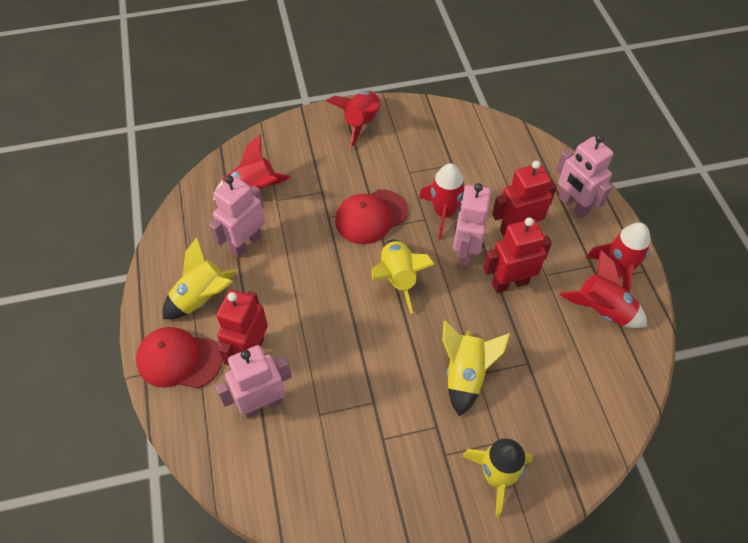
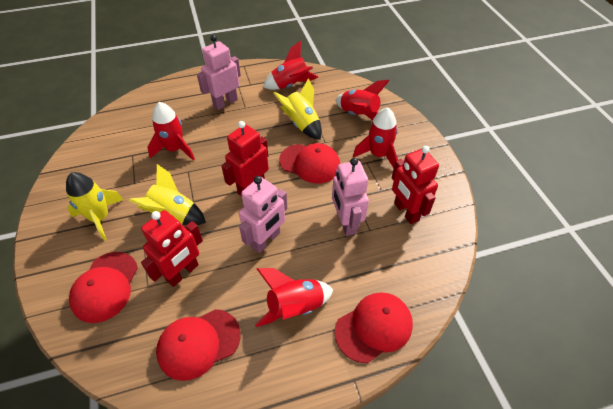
pink robot: [209,175,265,258] [216,345,292,419] [453,183,491,266] [556,135,613,219] = 4 -> [197,35,241,110] [239,176,287,253] [332,158,369,236] = 3
red cap: [136,327,222,389] [335,189,408,244] = 2 -> [69,252,138,323] [156,309,241,381] [279,143,340,183] [335,292,413,363] = 4
yellow rocket: [163,238,238,319] [372,239,435,314] [442,321,510,416] [462,438,533,518] = 4 -> [66,172,123,241] [129,164,206,225] [273,78,322,140] = 3

